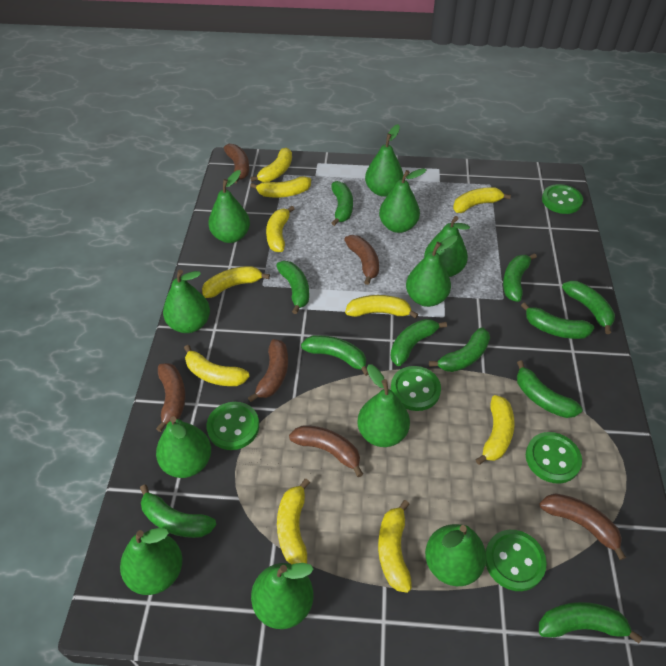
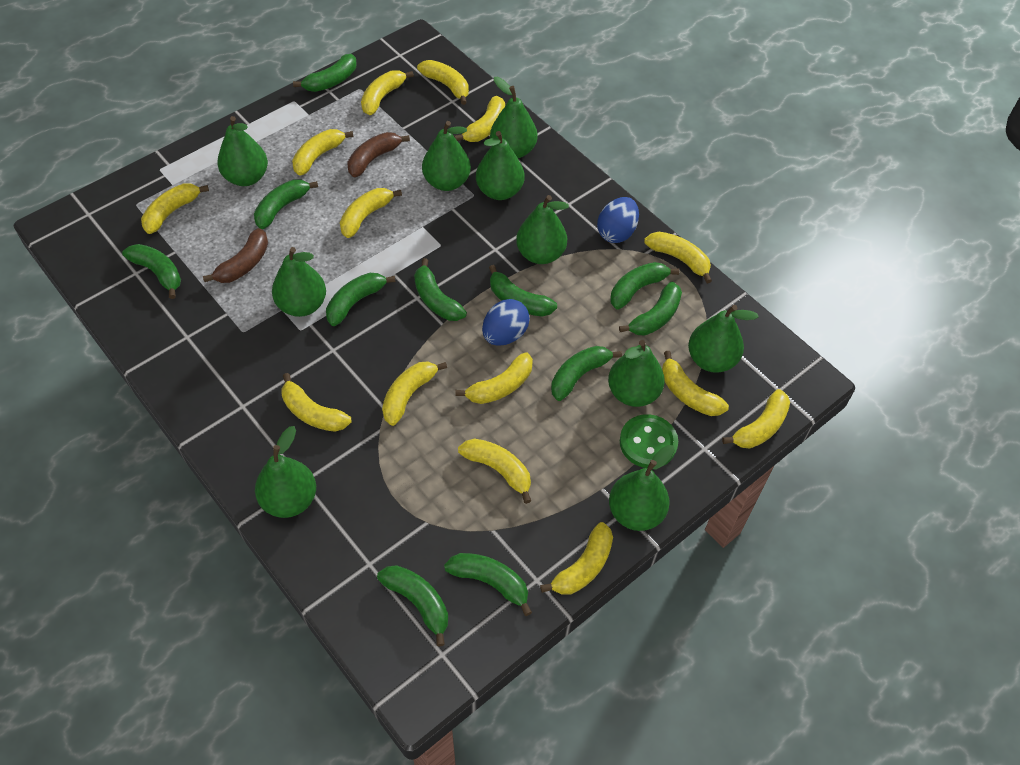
blue egg: none = 0 -> [482,299,530,346] [597,197,639,243] = 2
brown banana: [156,363,185,432] [224,144,249,184] [248,339,288,402] [289,425,363,477] [344,235,379,285] [539,493,626,560] = 6 -> [203,228,268,283] [347,132,410,177] = 2
green button: [207,402,259,450] [391,366,441,411] [485,530,547,591] [526,432,582,484] [542,184,583,214] = 5 -> [620,414,678,468] = 1
green pear: [120,528,183,595] [156,416,211,478] [163,270,210,333] [208,170,250,243] [251,563,314,629] [357,364,410,447] [365,124,403,197] [379,168,427,233] [406,235,458,307] [424,216,470,277] [425,524,486,586] = 11 -> [217,116,268,186] [255,426,316,518] [272,247,326,317] [422,121,471,191] [476,131,525,200] [490,77,538,158] [516,195,569,264] [608,340,665,407] [609,445,675,531] [688,305,759,373] = 10
yellow banana: [184,345,250,386] [202,266,270,298] [250,148,292,182] [250,176,311,198] [266,206,294,252] [277,479,310,564] [345,295,418,319] [378,500,412,593] [453,188,511,213] [476,395,515,465] = 10 -> [141,184,209,234] [281,373,351,432] [292,129,353,176] [340,188,402,238] [361,70,414,115] [382,361,447,426] [417,60,469,105] [454,96,505,142] [455,352,533,404] [458,439,531,504] [540,522,613,595] [644,232,712,283] [662,351,729,416] [722,389,790,448] = 14

